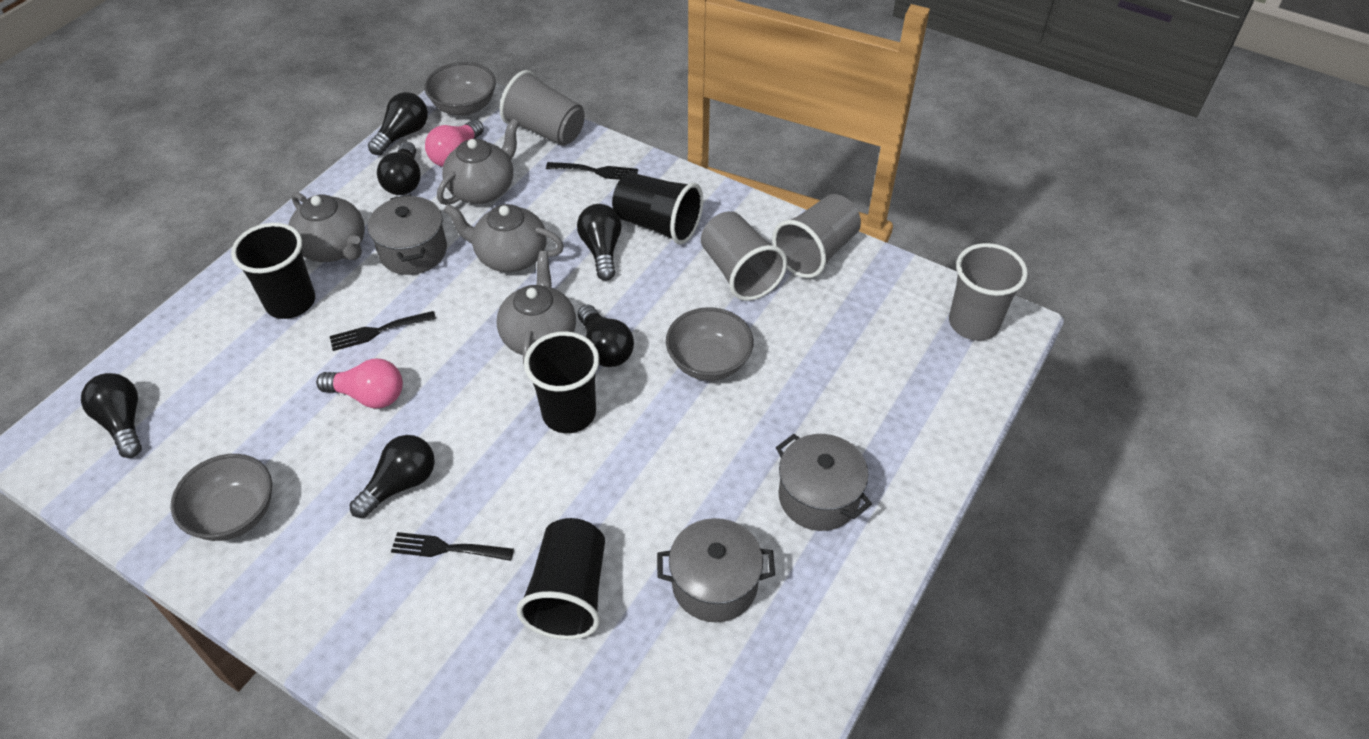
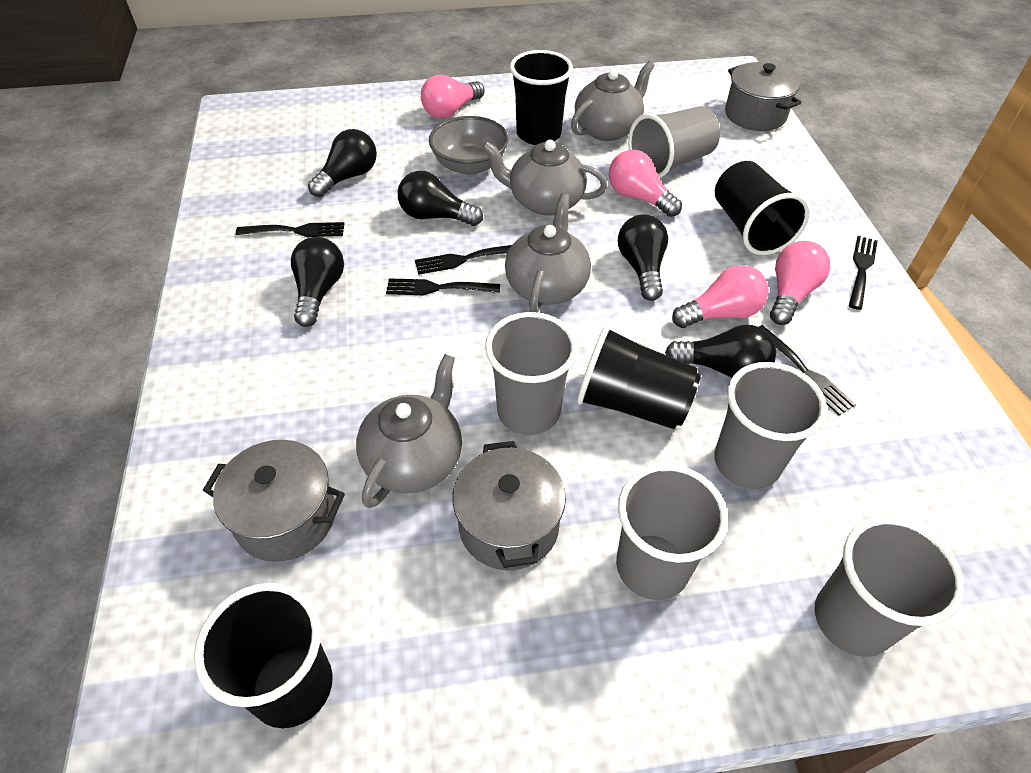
black fork: [330,311,436,351] [391,532,514,561] [546,162,638,180] = 3 -> [236,222,345,237] [386,278,500,295] [415,245,511,275] [759,325,856,415] [849,236,878,310] = 5
black light bulb: [81,373,142,458] [349,435,435,518] [368,92,428,155] [377,142,421,195] [577,204,622,281] [578,304,634,367] = 6 -> [291,237,344,327] [308,129,377,197] [398,171,483,226] [618,214,668,301] [665,325,776,378] = 5
grey bowl: [171,454,272,541] [424,62,496,116] [666,307,754,381] = 3 -> [429,116,509,175] = 1
grey cup: [500,70,585,146] [701,211,787,301] [772,194,861,278] [949,243,1028,341] = 4 -> [485,312,577,435] [616,464,728,600] [628,106,720,178] [714,362,827,489] [815,517,964,657] = 5
pink light bulb: [316,358,403,408] [425,119,484,167] = 2 -> [421,75,485,119] [609,150,682,217] [672,265,769,328] [770,241,830,325] = 4

